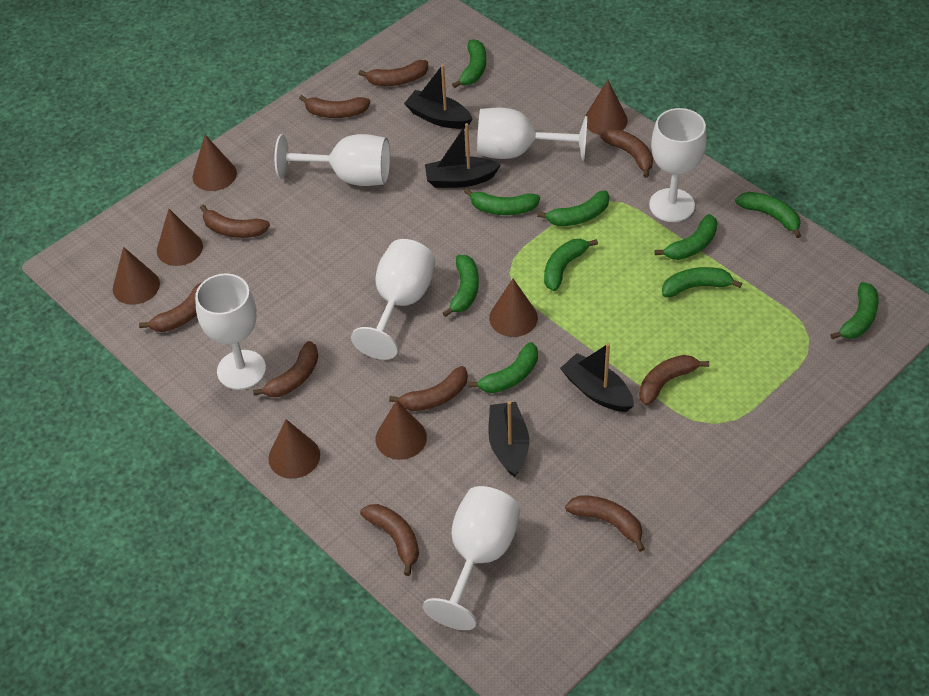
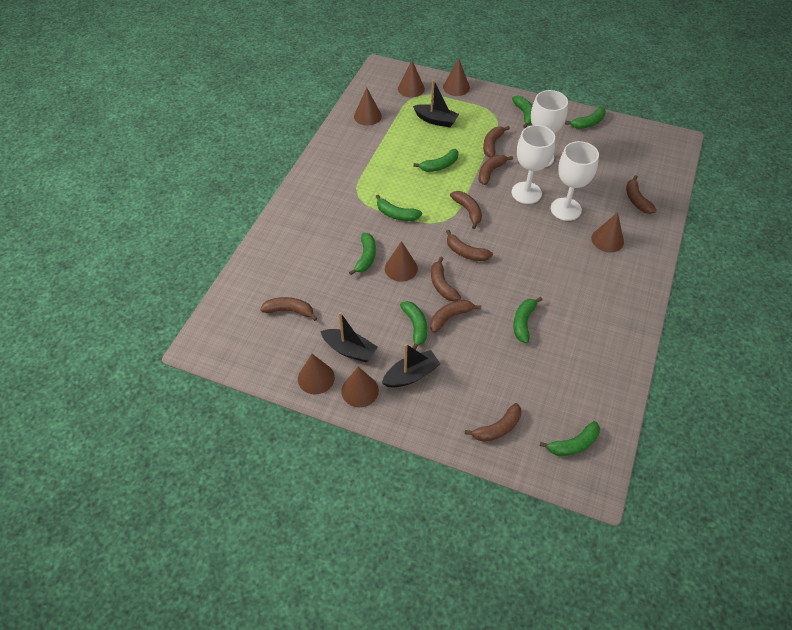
black boat: [404,64,473,129] [425,123,501,188] [488,401,529,477] [560,343,634,412] = 4 -> [320,312,378,362] [382,344,440,388] [413,79,459,128] = 3
brown banana: [139,283,201,332] [200,205,270,238] [253,341,318,397] [299,95,370,118] [359,60,428,86] [360,504,419,576] [389,366,468,411] [565,495,645,552] [600,129,653,178] [639,355,709,406] = 10 -> [260,297,317,321] [430,300,481,333] [431,257,461,302] [446,230,493,261] [450,191,482,229] [465,403,521,442] [478,155,513,185] [483,126,510,158] [626,175,657,214] = 9
green banana: [443,255,479,317] [452,39,486,88] [464,188,540,215] [468,342,538,393] [537,190,610,226] [544,239,598,291] [655,214,718,260] [662,267,742,297] [735,192,801,238] [830,282,879,339] = 10 -> [349,233,376,275] [375,195,422,221] [400,301,427,350] [413,149,459,172] [512,96,532,128] [513,297,543,343] [540,421,600,456] [565,107,606,129] = 8
white goblet: [195,273,266,390] [275,134,390,186] [351,239,435,360] [423,486,520,630] [477,107,587,161] [649,108,707,222] = 6 -> [512,125,555,204] [531,90,568,167] [551,141,599,221] = 3

